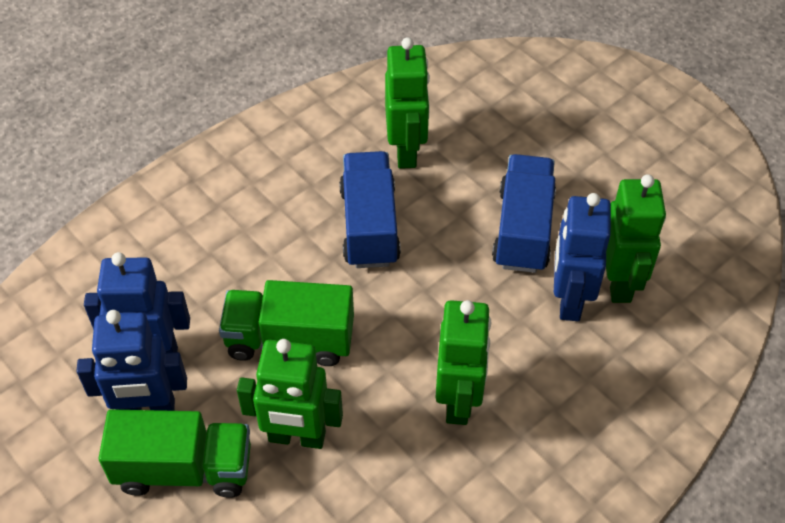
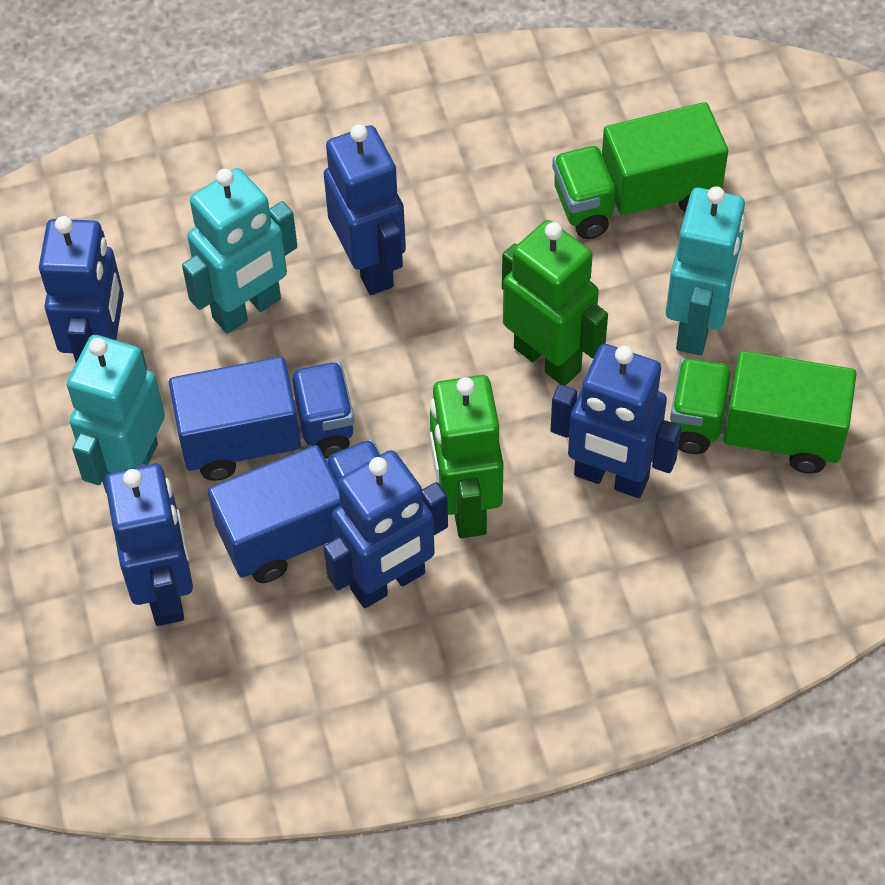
blue robot: [76,310,187,411] [84,252,190,353] [554,193,611,321] = 3 -> [39,216,124,362] [105,464,193,626] [323,450,448,608] [324,125,406,295] [550,344,681,498] = 5
green robot: [237,339,343,449] [385,37,430,169] [435,300,491,425] [606,174,666,303] = 4 -> [430,375,503,538] [502,220,608,386] = 2
turquoise robot: none = 0 -> [67,335,165,493] [182,168,297,333] [666,186,746,355] = 3

